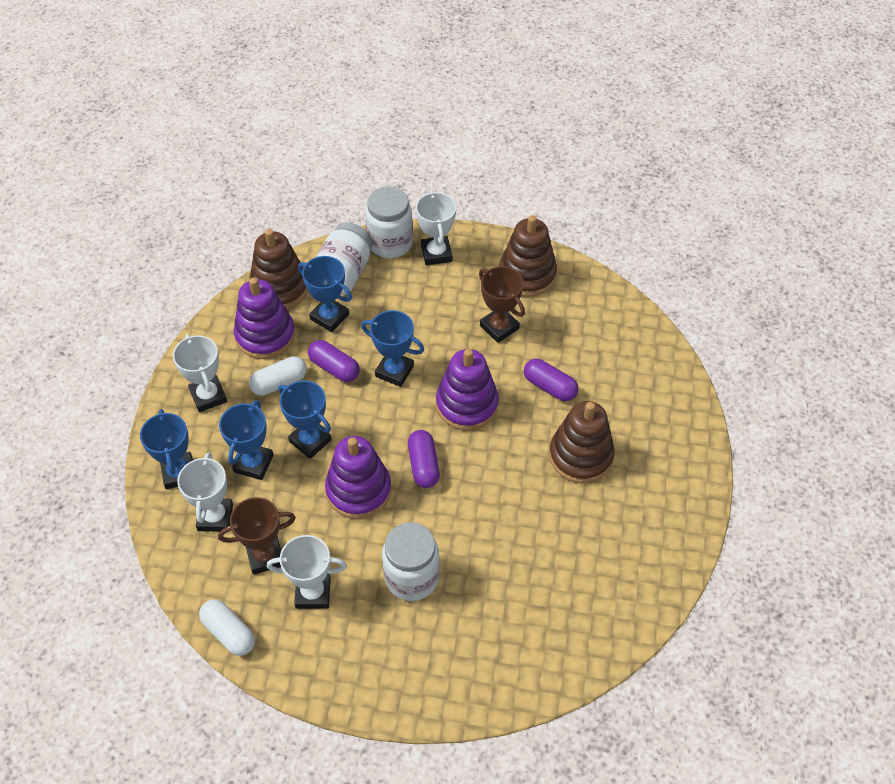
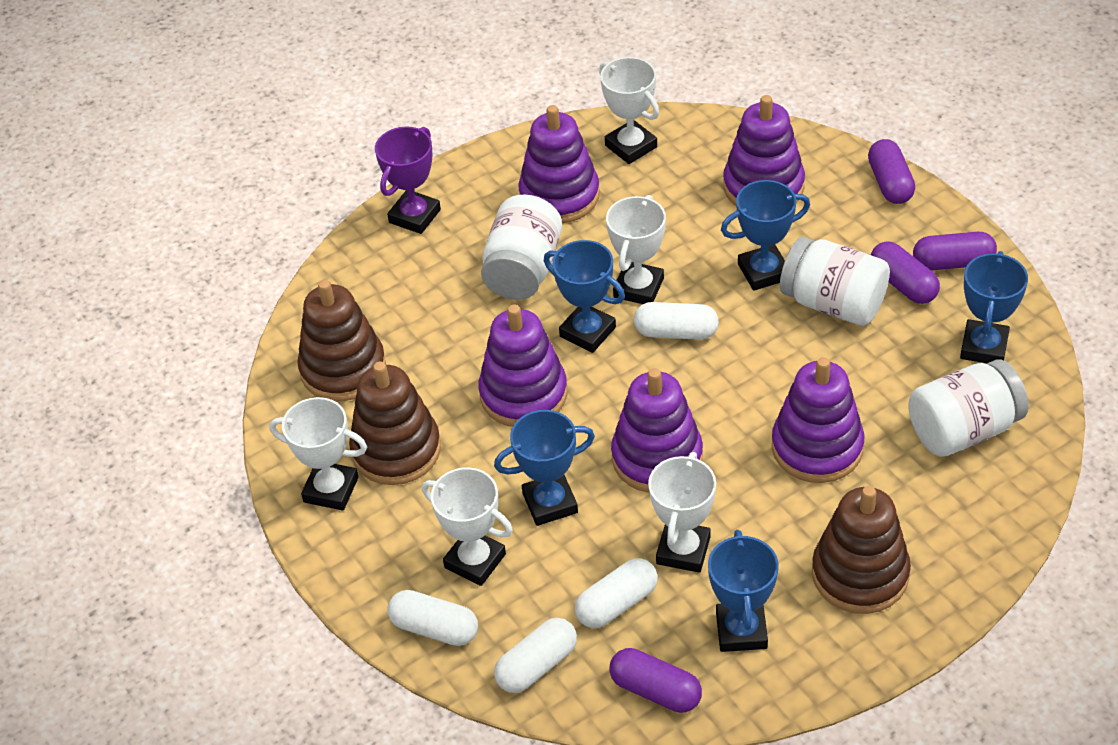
brown trophy: [218,497,296,574] [479,266,525,343] = 2 -> none = 0
purple capsule: [308,340,360,382] [408,430,440,488] [524,359,579,401] = 3 -> [609,648,702,713] [868,139,915,204] [871,241,940,304] [913,232,997,270] = 4
purple stacking toy: [234,277,295,359] [325,436,392,519] [436,349,499,431] = 3 -> [478,305,567,427] [518,105,600,223] [611,368,703,493] [723,95,805,206] [772,357,864,483] = 5
purple trophy: none = 0 -> [375,127,441,234] = 1
white capsule: [199,599,255,656] [249,356,307,396] = 2 -> [388,590,478,646] [494,618,577,693] [575,558,658,628] [634,302,719,340] = 4
white trophy: [173,334,227,412] [177,452,233,532] [267,535,347,609] [416,191,456,265] = 4 -> [269,397,367,511] [422,467,513,586] [599,57,659,164] [606,195,666,304] [648,452,716,573] = 5

